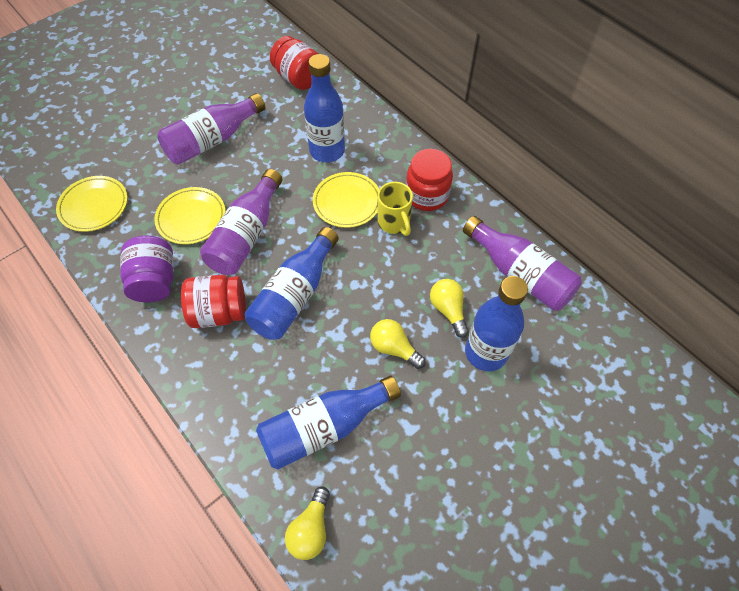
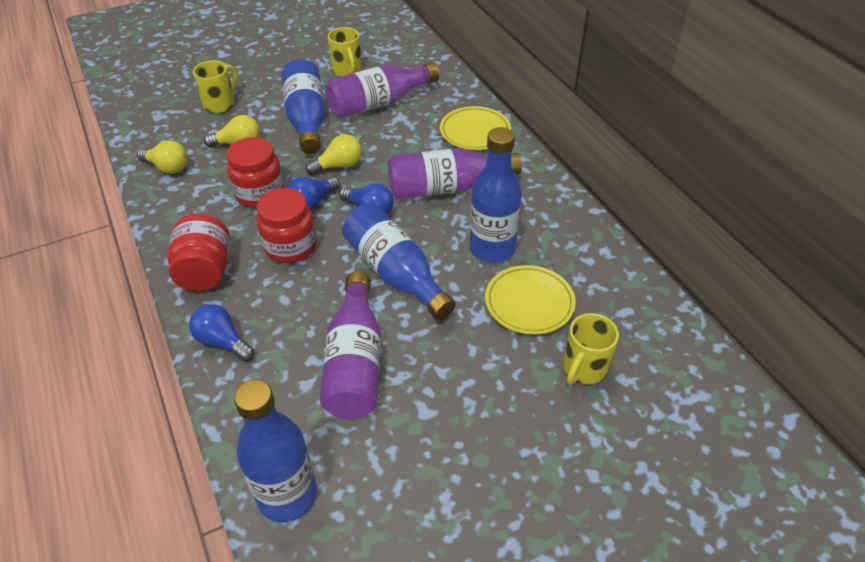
blue light bulb: none = 0 -> [189,304,254,361] [286,177,340,210] [340,183,394,214] = 3
purple jar: [120,235,174,302] = 1 -> none = 0
yellow mug: [377,182,413,236] = 1 -> [193,61,238,113] [328,27,362,77] [563,313,619,385] = 3
yellow plate: [56,176,128,232] [154,187,226,245] [313,172,379,228] = 3 -> [440,106,511,150] [485,265,576,335] = 2

